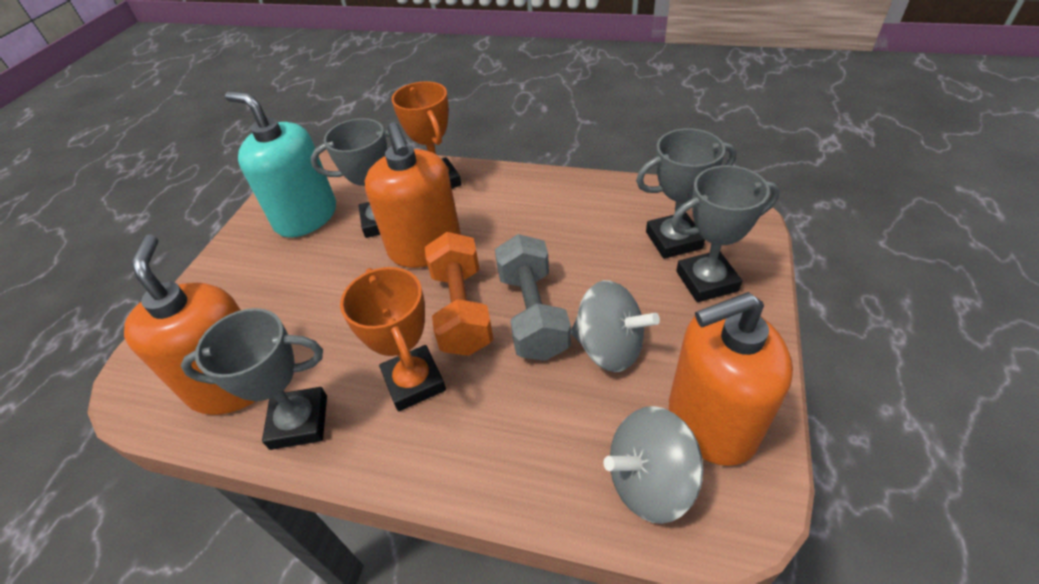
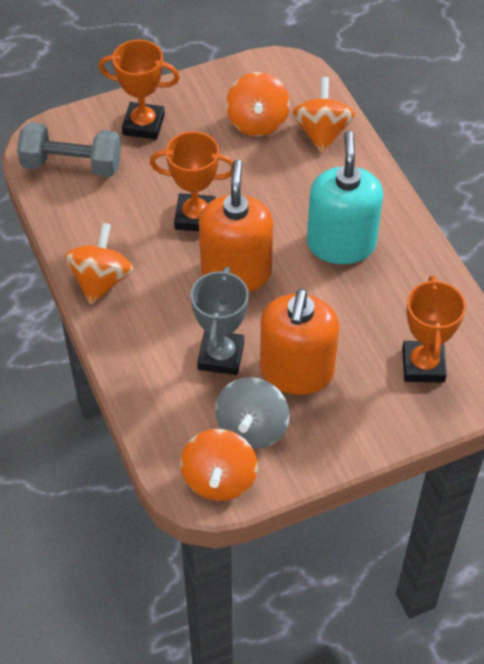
grey spinning top: [571,280,660,372] [604,406,703,524] = 2 -> [215,377,290,449] = 1
grey trophy: [181,308,327,450] [310,118,408,238] [636,128,737,259] [671,165,780,302] = 4 -> [191,267,249,375] = 1
orange dumbbell: [425,232,494,356] = 1 -> none = 0
orange soap dispenser: [124,235,255,415] [365,123,461,268] [669,292,793,466] = 3 -> [199,159,273,292] [260,289,339,395] = 2
orange spinning top: none = 0 -> [64,223,133,305] [180,429,258,501] [226,72,290,136] [292,77,356,154] = 4
orange trophy: [340,267,446,411] [392,81,462,189] = 2 -> [98,40,180,140] [150,131,233,231] [402,276,466,383] = 3

